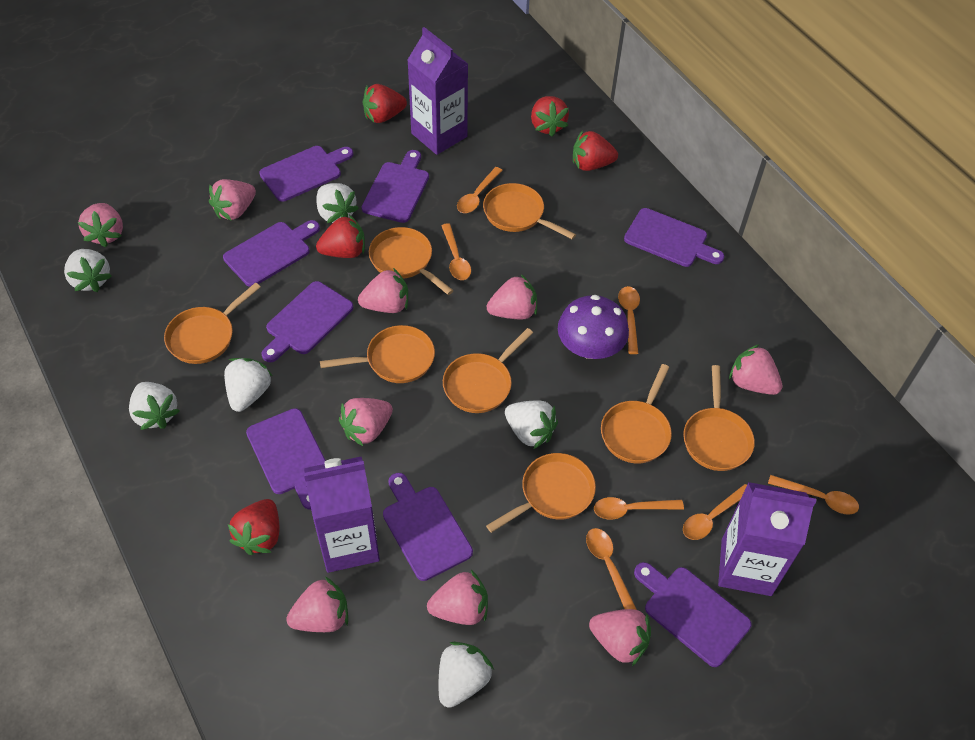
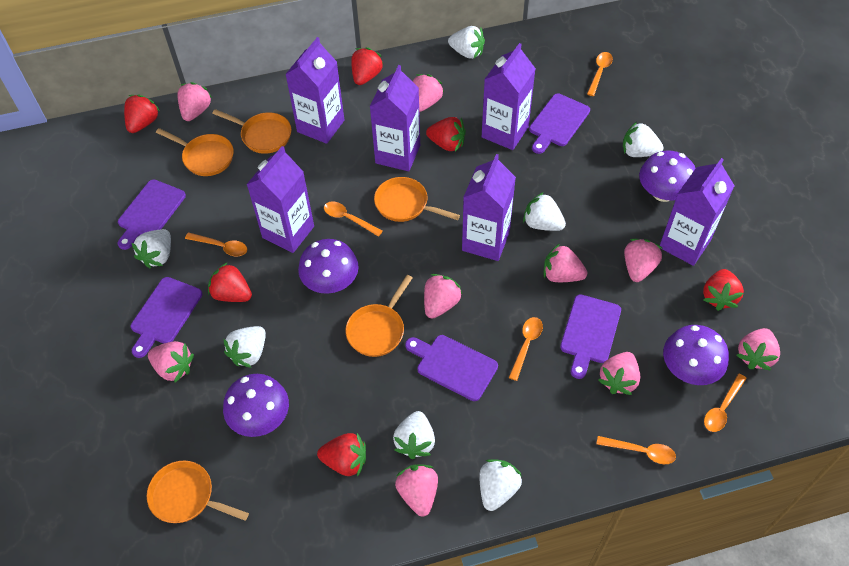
orange pan: [164,282,260,364] [320,325,435,383] [369,227,454,295] [443,328,533,413] [483,183,576,239] [486,453,596,533] [601,364,672,463] [683,365,755,471] = 8 -> [147,461,249,523] [156,128,234,176] [212,109,292,154] [345,275,413,357] [374,177,460,222] = 5
orange spoon: [441,223,471,280] [457,167,503,213] [586,528,637,610] [594,497,684,520] [618,286,640,354] [683,484,747,540] [768,475,859,515] = 7 -> [185,232,247,256] [324,201,383,237] [509,317,543,381] [587,52,613,96] [597,436,676,464] [704,374,747,432] = 6
purple carton: [304,457,380,573] [407,27,468,155] [718,482,816,596] = 3 -> [246,146,314,253] [285,37,344,144] [370,65,420,171] [462,154,516,261] [482,43,536,150] [660,158,735,266] = 6
purple cutting board: [223,220,320,287] [246,408,326,510] [259,146,353,202] [261,281,353,362] [362,150,429,223] [383,473,473,581] [624,208,724,267] [634,562,751,667] = 8 -> [118,180,186,250] [131,277,202,358] [405,335,498,401] [529,93,590,154] [560,294,621,379] = 5
purple mushroom: [558,295,629,359] = 1 -> [223,374,289,437] [298,239,358,294] [639,150,696,202] [663,325,729,385] = 4
red strawberry: [228,499,279,555] [316,215,365,258] [363,84,407,123] [531,96,569,137] [573,130,618,171] = 5 -> [124,95,160,133] [208,262,252,302] [317,433,366,477] [351,47,384,85] [426,117,466,151] [703,269,744,311] = 6
white strawberry: [64,249,112,292] [129,382,180,430] [224,358,272,412] [316,183,359,223] [439,642,494,708] [505,401,558,449] = 6 -> [132,229,171,268] [223,326,266,368] [393,411,435,459] [448,26,485,59] [480,459,522,511] [523,192,566,231] [623,122,664,157] = 7

